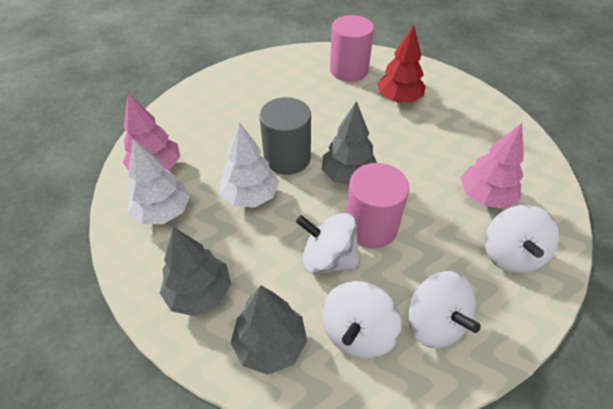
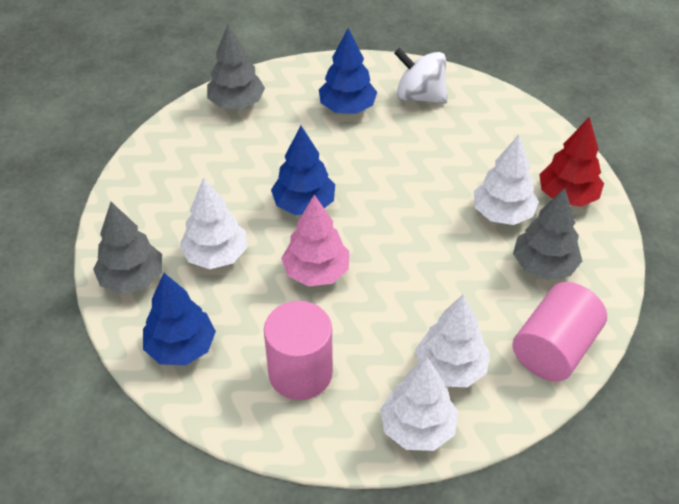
blue tree: none = 0 -> [143,273,216,365] [271,126,335,215] [319,28,377,114] = 3
grey cylinder: [259,97,311,175] = 1 -> none = 0
pink tree: [123,93,180,171] [461,123,524,209] = 2 -> [281,195,349,286] = 1
white spinning top: [296,213,360,274] [322,281,401,359] [409,271,481,348] [485,205,559,273] = 4 -> [394,48,447,104] = 1
white tree: [127,139,190,224] [220,122,279,207] = 2 -> [179,177,247,269] [380,357,458,451] [415,294,490,387] [474,135,539,225] = 4

